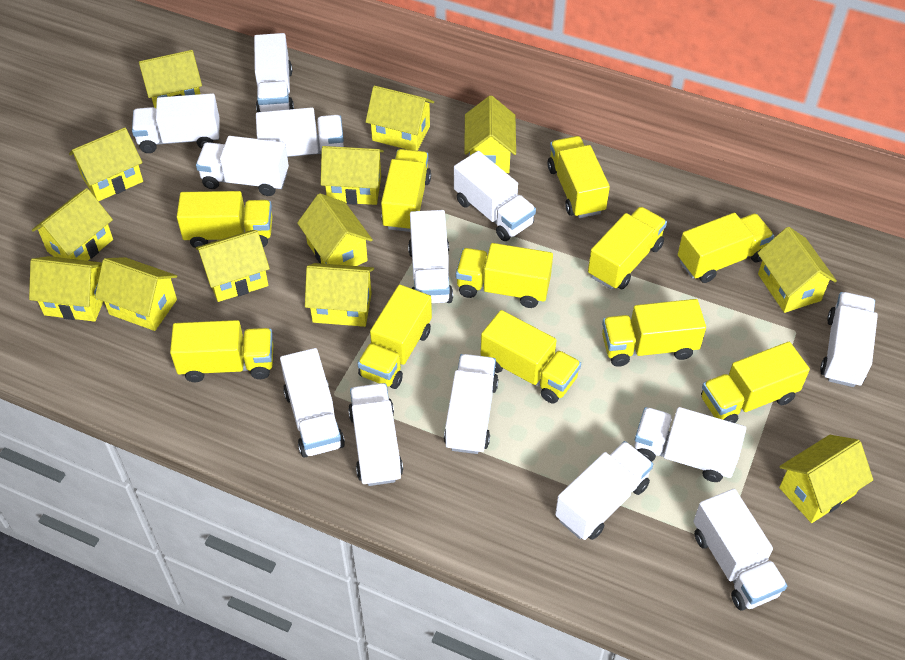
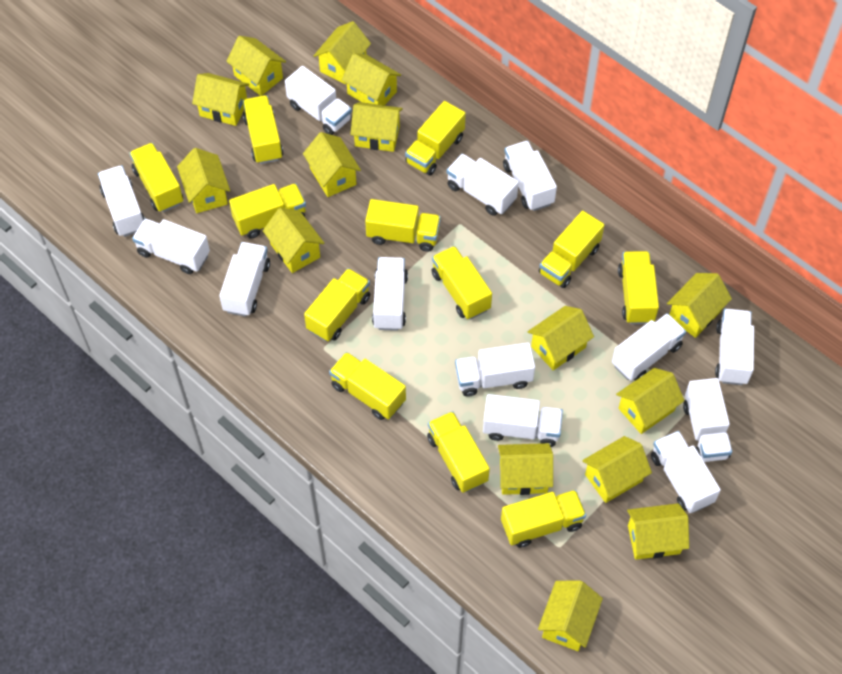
yellow house: [29,256,103,322] [32,188,113,261] [69,127,143,201] [95,257,177,331] [139,50,202,108] [196,230,270,302] [297,193,373,266] [305,263,374,327] [321,146,384,205] [366,86,434,151] [464,96,516,173] [757,227,837,313] [779,435,873,523] = 13 -> [177,148,230,213] [192,73,249,126] [226,36,286,96] [263,208,324,273] [303,132,361,197] [314,21,371,84] [342,53,401,105] [350,102,403,152] [498,443,553,495] [528,306,594,370] [538,581,603,651] [582,436,652,503] [616,368,684,434] [627,503,689,560] [667,273,732,338] = 15
yellow truck: [170,320,274,382] [177,191,272,248] [358,284,432,389] [381,149,431,232] [456,243,553,308] [481,310,581,404] [548,136,610,218] [588,206,667,289] [602,299,706,367] [677,213,774,283] [701,342,810,423] = 11 -> [129,143,183,212] [229,183,306,238] [243,95,283,164] [304,268,370,341] [329,352,406,420] [365,199,441,252] [405,101,466,176] [427,411,490,493] [432,246,492,320] [501,490,586,548] [539,211,604,288] [618,251,659,324] = 12

